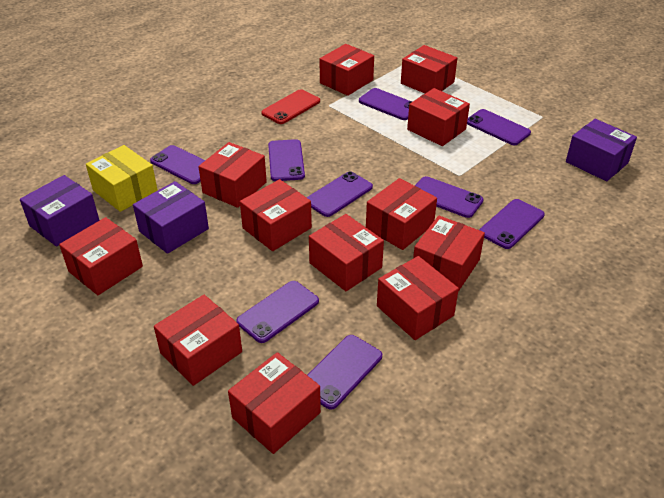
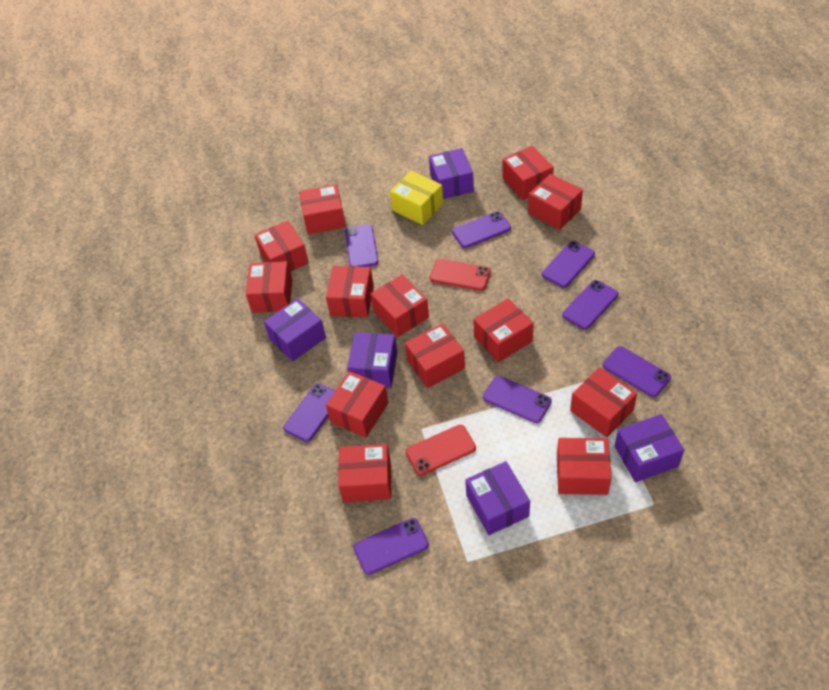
purple box: [20,175,100,247] [133,181,209,254] [566,119,637,181] = 3 -> [264,298,326,362] [347,332,397,388] [429,148,474,199] [465,461,530,535] [615,414,684,482] = 5
purple phone: [150,145,205,184] [236,281,319,343] [268,139,305,181] [306,171,373,217] [307,335,382,410] [359,88,412,120] [415,176,484,218] [467,109,531,145] [479,199,545,249] = 9 -> [283,383,335,442] [345,224,379,267] [354,518,429,575] [452,211,511,248] [483,376,552,423] [542,241,595,288] [562,280,618,330] [603,346,671,397] = 8
red box: [59,217,143,295] [154,295,242,386] [198,142,267,208] [228,352,321,454] [240,179,312,251] [309,214,384,291] [320,44,374,96] [366,178,437,250] [377,256,459,340] [401,45,457,93] [407,88,470,146] [413,216,485,292] = 12 -> [246,261,292,313] [255,220,309,272] [299,184,346,235] [326,266,374,317] [326,371,389,438] [338,444,391,502] [371,275,429,337] [405,323,465,388] [473,298,534,363] [502,146,554,200] [528,174,583,230] [557,438,612,495] [570,367,637,437] = 13
red phone: [261,89,320,124] = 1 -> [406,425,476,476] [430,259,491,291] = 2

